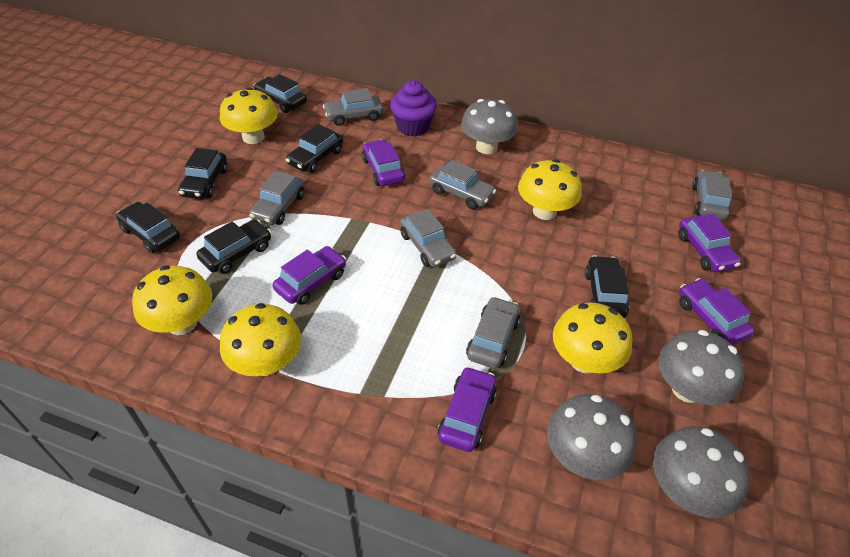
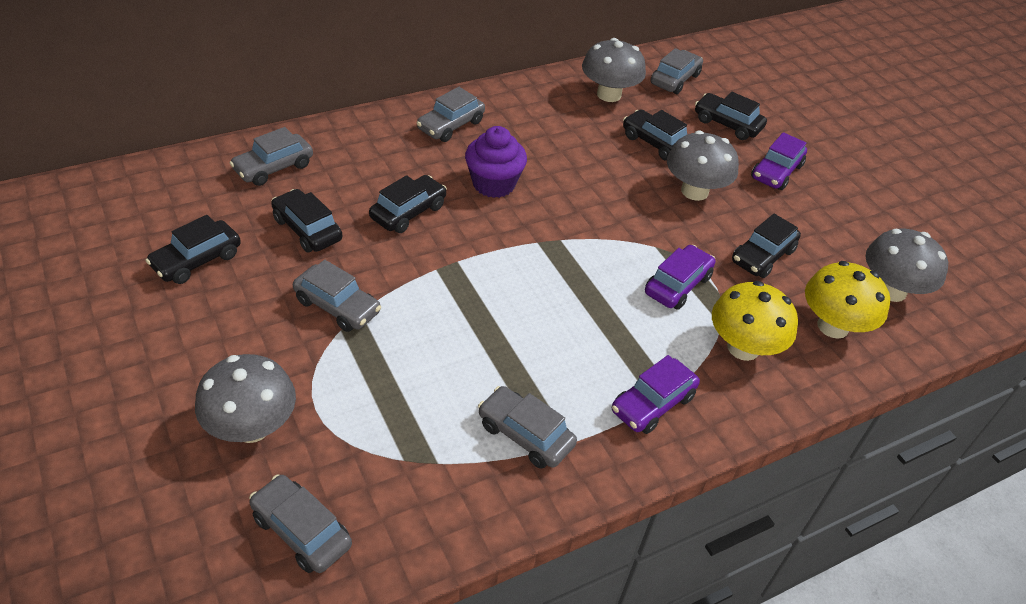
purple car: [273,246,346,305] [362,139,405,186] [438,366,497,452] [678,214,741,272] [679,278,754,346] = 5 -> [612,355,700,434] [645,245,715,310] [751,132,807,190] = 3
yellow mushroom: [132,265,212,335] [220,87,278,144] [220,303,301,376] [518,159,582,220] [553,302,632,373] = 5 -> [712,281,798,361] [805,261,890,339] = 2

